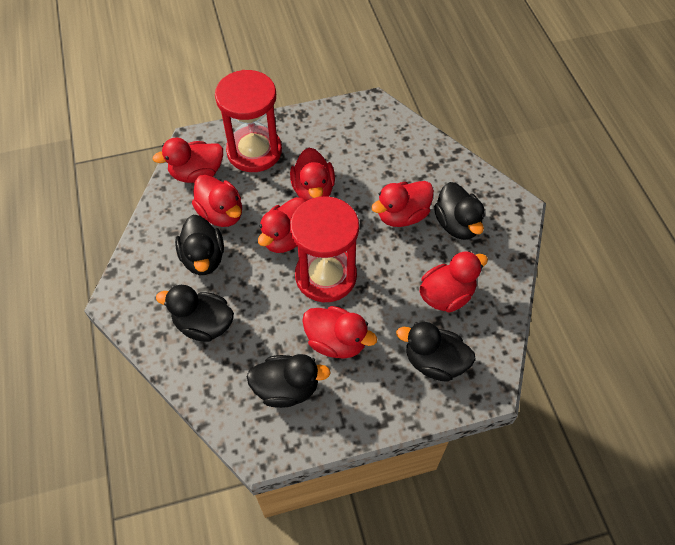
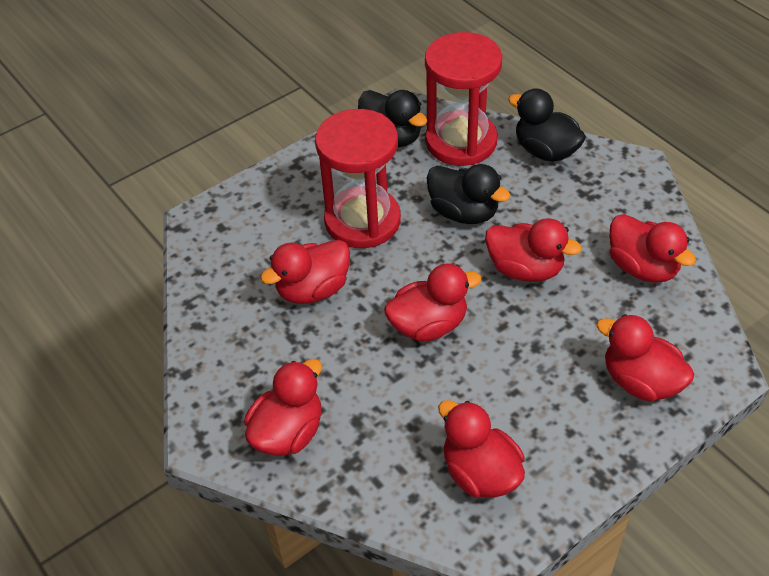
black duck: [156,285,234,342] [175,215,224,275] [246,354,331,408] [396,322,476,382] [434,182,485,240] = 5 -> [358,90,427,147] [426,164,511,224] [508,88,586,162] = 3

